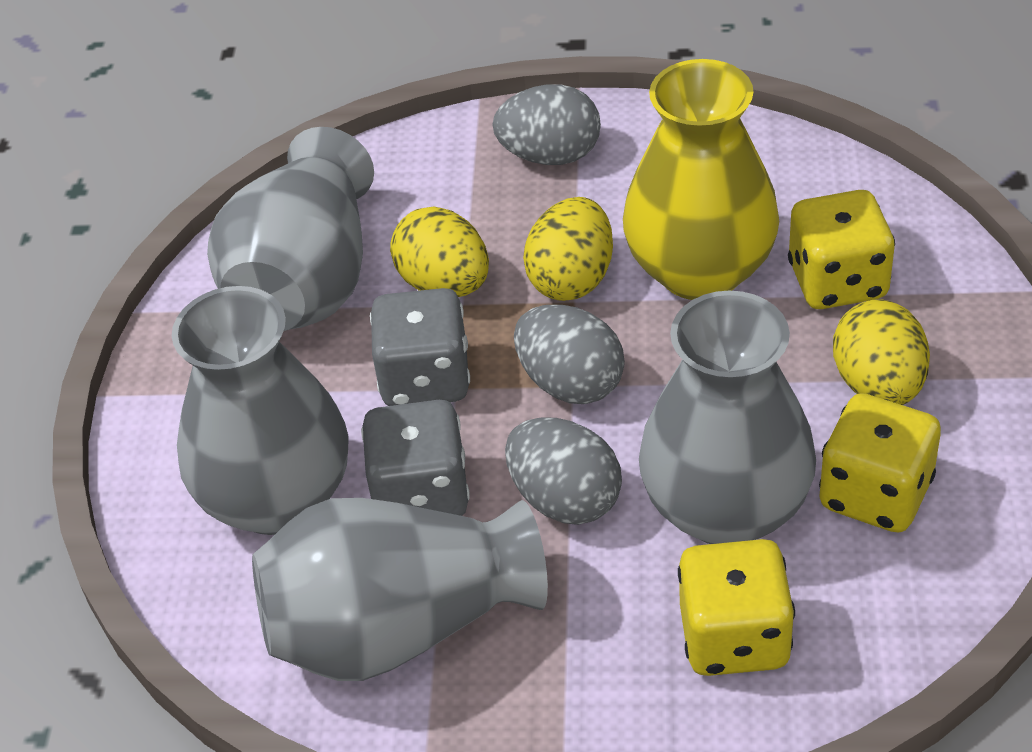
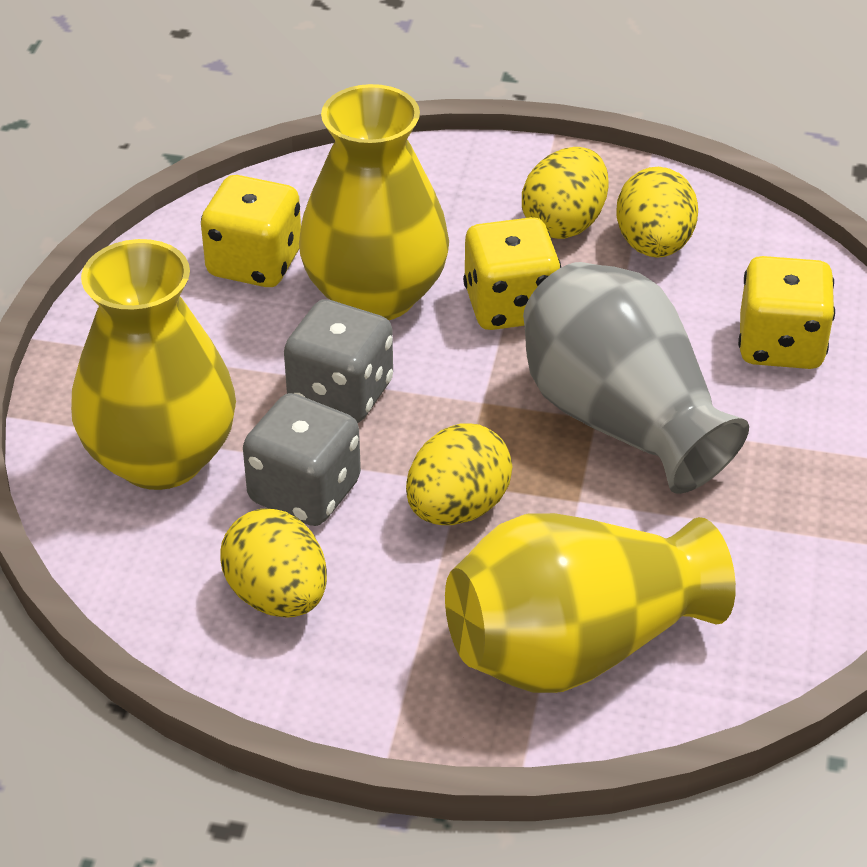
grey egg: [492,84,601,165] [505,417,622,525] [514,305,625,404] = 3 -> none = 0
grey vase: [172,286,349,535] [207,127,374,331] [252,498,548,681] [639,291,816,544] = 4 -> [523,262,749,494] = 1
yellow egg: [390,207,489,297] [523,197,613,301] [833,299,930,405] = 3 -> [220,508,327,618] [406,423,512,525] [522,147,608,239] [617,167,698,258] = 4
yellow vase: [623,59,779,300] = 1 -> [71,239,236,490] [299,84,449,320] [445,513,736,693] = 3

